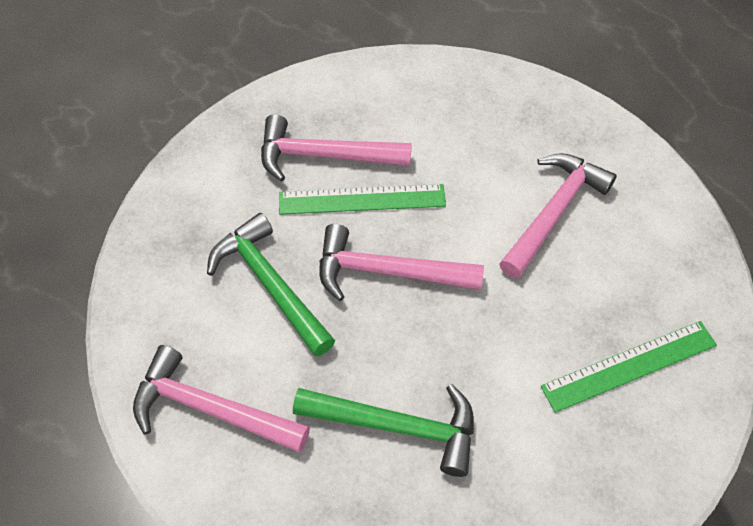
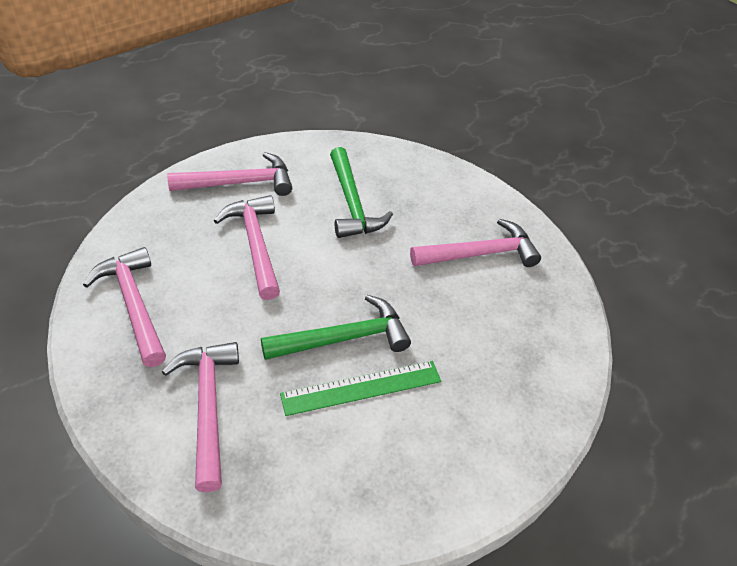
green ruler: [279,184,446,215] [541,321,717,413] = 2 -> [280,361,441,416] = 1
pink hammer: [133,345,310,452] [261,114,412,182] [319,224,484,301] [499,153,617,279] = 4 -> [83,247,166,367] [162,342,239,492] [167,152,292,196] [214,195,280,300] [410,219,541,267] = 5

